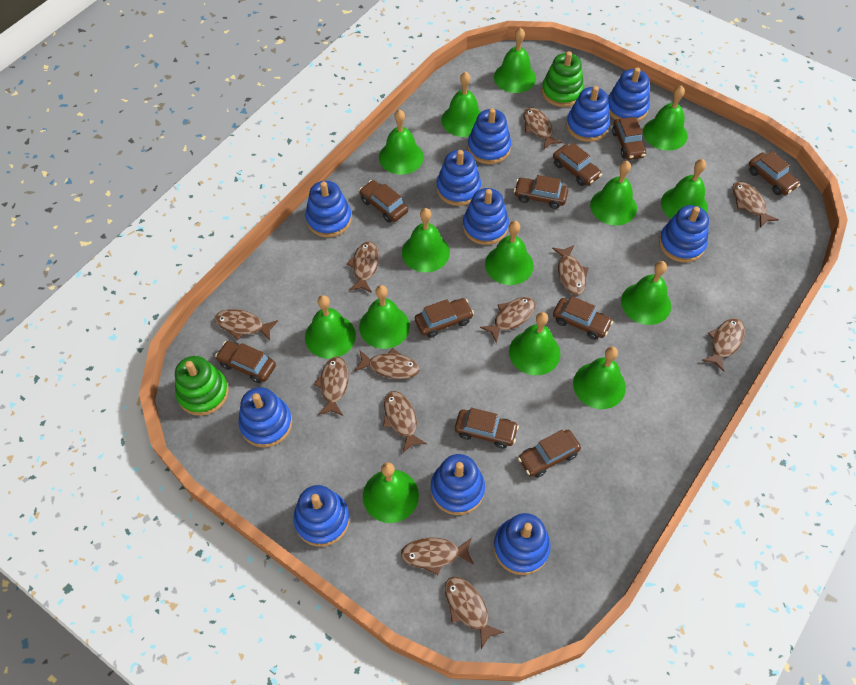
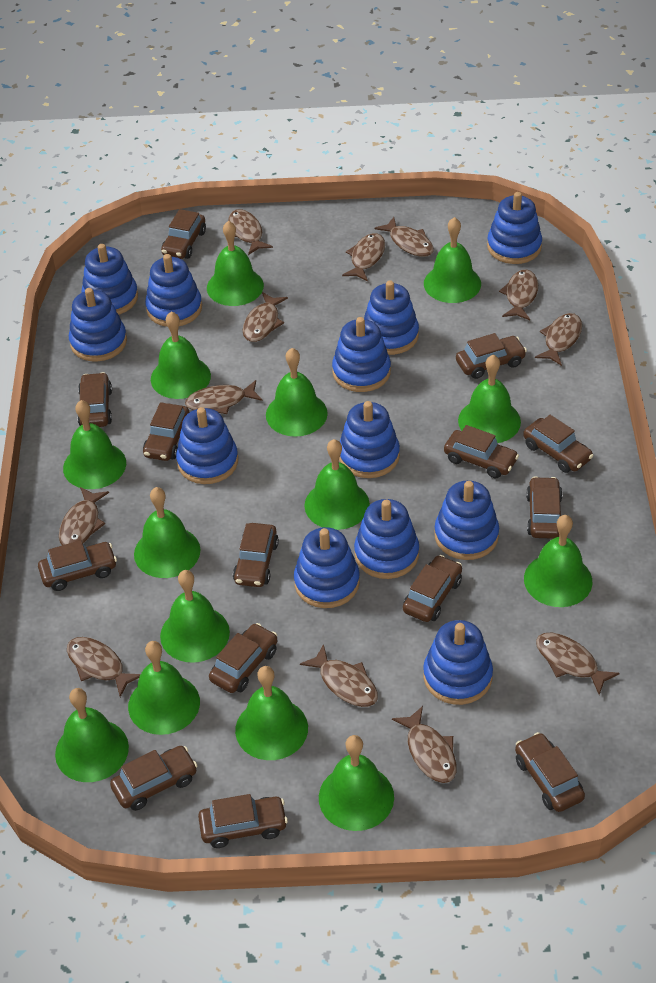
blue stacking toy: [238,387,292,447] [293,485,350,547] [305,181,352,237] [431,454,485,515] [436,150,481,206] [463,188,509,245] [468,108,511,164] [494,513,551,575] [566,86,610,142] [608,67,650,122] [659,205,709,262] = 11 -> [69,288,127,362] [81,244,138,315] [145,254,202,327] [176,407,238,484] [294,527,360,608] [332,317,391,392] [339,401,400,478] [354,499,419,579] [364,281,419,355] [423,620,493,705] [434,481,499,560] [487,192,542,264] = 12
brown car: [215,341,276,383] [359,180,408,223] [415,298,474,338] [455,408,519,449] [514,175,568,209] [518,430,581,478] [553,143,602,186] [553,296,613,340] [612,117,646,160] [749,151,800,195] = 10 -> [38,540,117,591] [77,372,112,427] [110,746,197,811] [143,402,189,461] [161,209,206,259] [198,794,288,848] [209,623,277,693] [233,523,279,587] [403,555,462,622] [444,425,519,479] [456,333,527,379] [515,732,585,812] [523,415,594,473] [526,476,563,539] = 14
green stacking toy: [175,356,229,416] [542,51,584,107] = 2 -> none = 0

